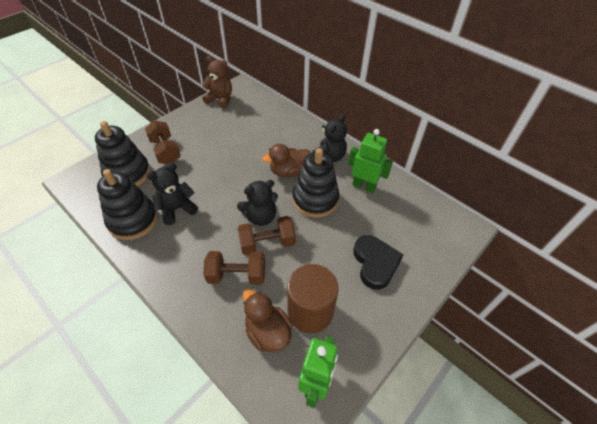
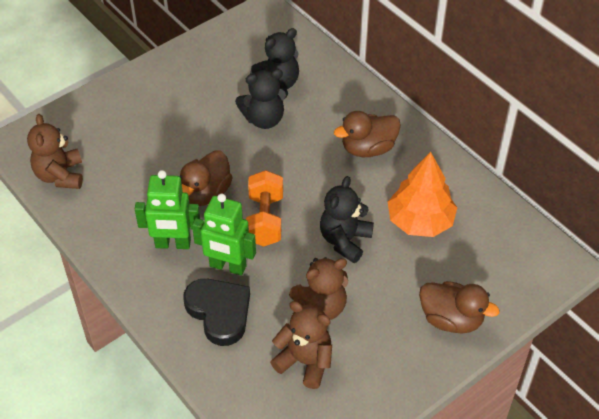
black stacking toy: [95,121,150,186] [97,169,158,240] [292,148,339,218] = 3 -> none = 0
brown cylinder: [287,264,339,333] = 1 -> none = 0
brown duck: [243,289,293,352] [262,144,311,178] = 2 -> [180,150,233,206] [334,111,401,157] [419,281,499,333] = 3
brown dumbbell: [145,121,180,164] [203,251,265,285] [238,216,296,255] = 3 -> none = 0
brown teddy bear: [202,56,232,109] = 1 -> [27,114,83,189] [270,301,332,389] [289,257,348,320] = 3
orange dumbbell: none = 0 -> [246,170,283,247] = 1
orange tree: none = 0 -> [388,152,457,237] = 1

